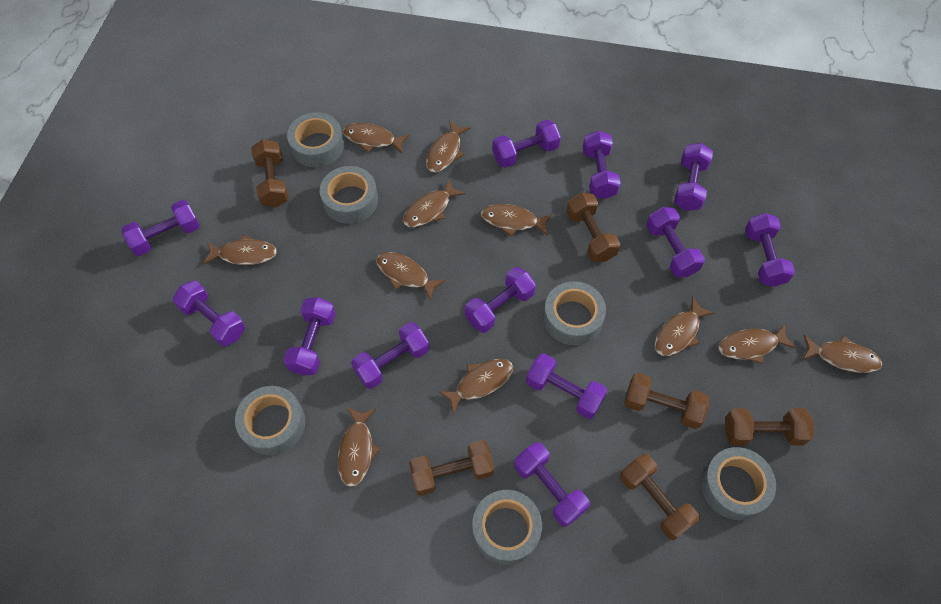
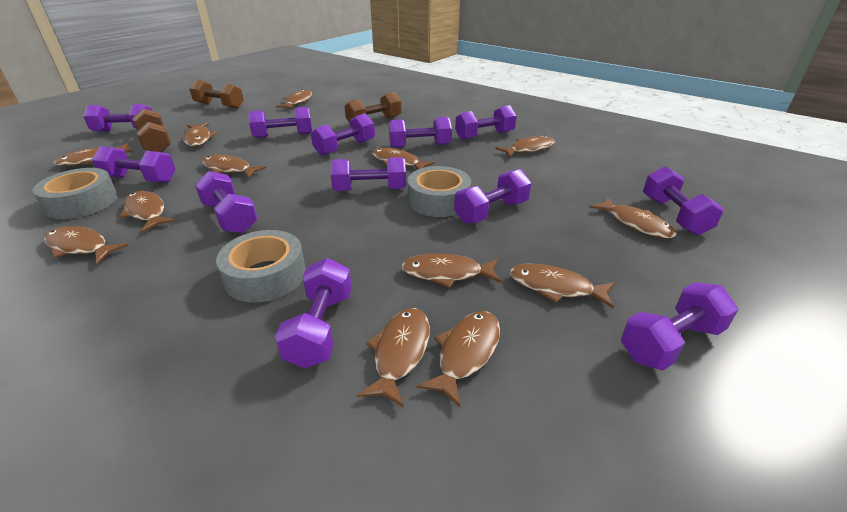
brown dumbbell: [251,139,289,207] [409,440,494,496] [566,193,620,262] [620,454,700,540] [624,373,709,429] [725,408,814,446] = 6 -> [132,108,171,152] [189,80,244,109] [344,92,402,124] = 3
brown fish: [203,234,277,265] [338,407,380,487] [343,123,410,154] [376,252,445,301] [403,179,465,227] [426,120,471,172] [438,359,513,415] [481,204,552,236] [655,296,714,356] [718,324,796,364] [802,335,882,373] = 11 -> [44,226,128,264] [53,143,133,166] [119,191,175,232] [183,122,216,146] [202,155,266,178] [276,89,312,109] [357,308,430,408] [372,147,435,169] [401,253,501,288] [417,311,500,407] [495,135,555,158] [509,263,615,308] [589,197,677,239] = 13
grey tape: [235,386,305,455] [287,112,344,167] [320,166,378,224] [472,490,542,565] [543,281,606,345] [701,447,776,520] = 6 -> [32,168,118,219] [216,230,306,303] [407,166,471,217] = 3

